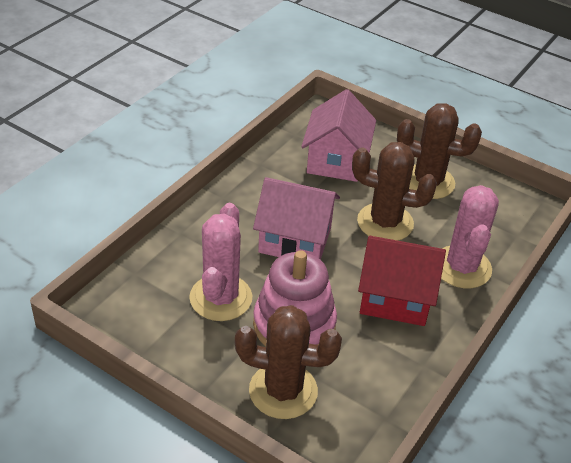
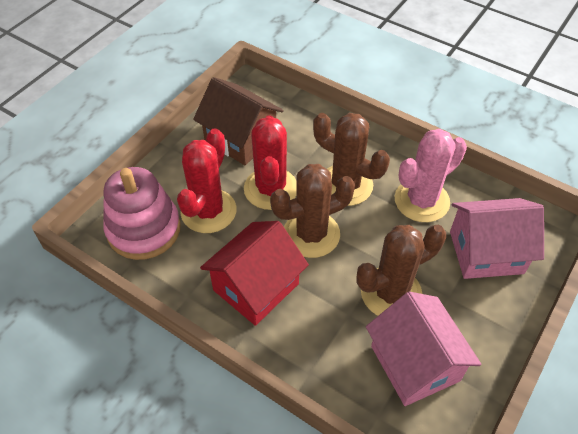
brown house: none = 0 -> [193,77,284,165] = 1
pink cactus: [189,203,252,321] [441,185,499,288] = 2 -> [395,129,467,222] = 1
red cactus: none = 0 -> [177,129,236,233] [244,116,297,210] = 2

